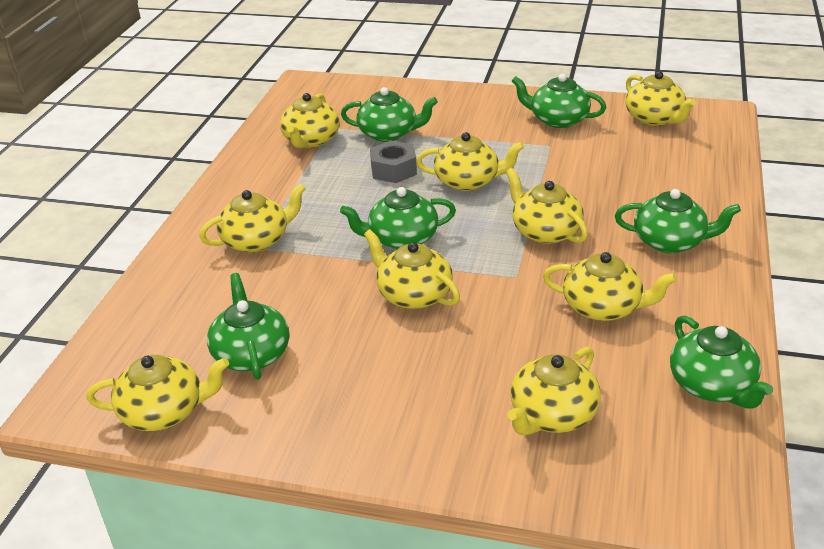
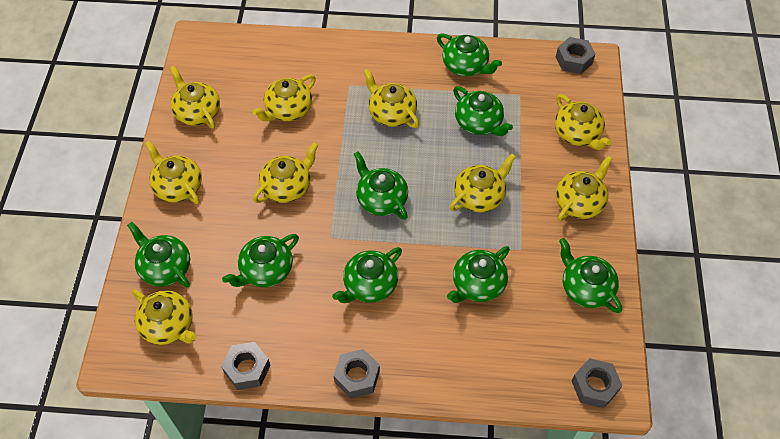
green teapot: [207,273,289,380] [340,187,456,249] [341,87,438,142] [512,74,606,128] [615,189,741,253] [670,315,773,409] = 6 -> [127,222,190,287] [222,234,299,287] [332,247,402,303] [354,152,408,220] [437,33,502,76] [447,246,510,303] [453,86,513,136] [559,238,622,313] = 8
grey nut: [370,140,417,183] = 1 -> [221,342,271,390] [334,349,380,399] [556,37,595,74] [572,358,623,408] = 4

